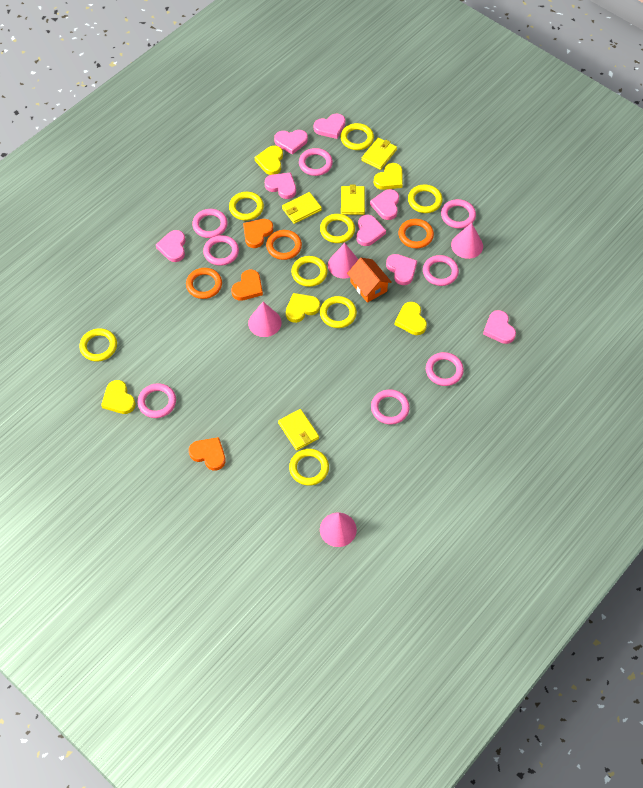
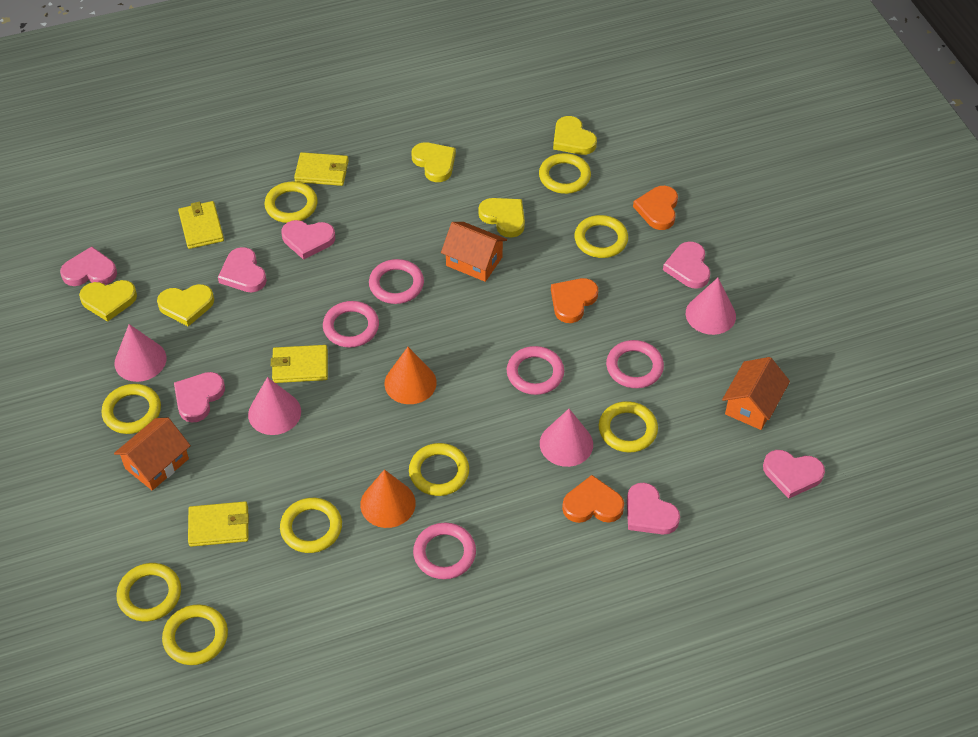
orange cone: none = 0 -> [360,469,416,528] [384,347,437,404] = 2
orange house: [347,258,392,303] = 1 -> [114,418,191,491] [441,222,507,282] [722,357,790,430] = 3
orange ring: [186,268,222,299] [266,230,302,260] [398,219,434,248] = 3 -> none = 0
pink heart: [156,230,186,262] [265,173,296,199] [274,130,308,155] [314,114,345,139] [356,215,386,246] [370,189,399,220] [386,254,417,285] [483,310,516,344] = 8 -> [60,247,117,286] [174,372,225,423] [218,247,267,292] [281,220,335,260] [627,482,680,535] [663,242,710,289] [763,450,825,499] = 7
pink ring: [138,383,176,418] [192,209,228,238] [203,235,239,266] [299,148,333,176] [371,389,410,424] [423,255,459,286] [426,352,464,386] [441,199,476,229] = 8 -> [323,301,379,347] [369,259,424,304] [413,523,476,579] [507,346,564,395] [606,340,664,388] = 5
yellow ring: [79,328,117,361] [229,192,264,221] [289,449,329,486] [291,256,327,287] [320,214,355,243] [320,296,357,328] [341,123,374,150] [408,185,443,213] = 8 -> [101,384,161,434] [117,563,181,621] [162,604,228,665] [265,181,318,223] [280,498,342,553] [409,443,469,496] [539,153,591,194] [575,215,628,258] [599,401,658,452] = 9

